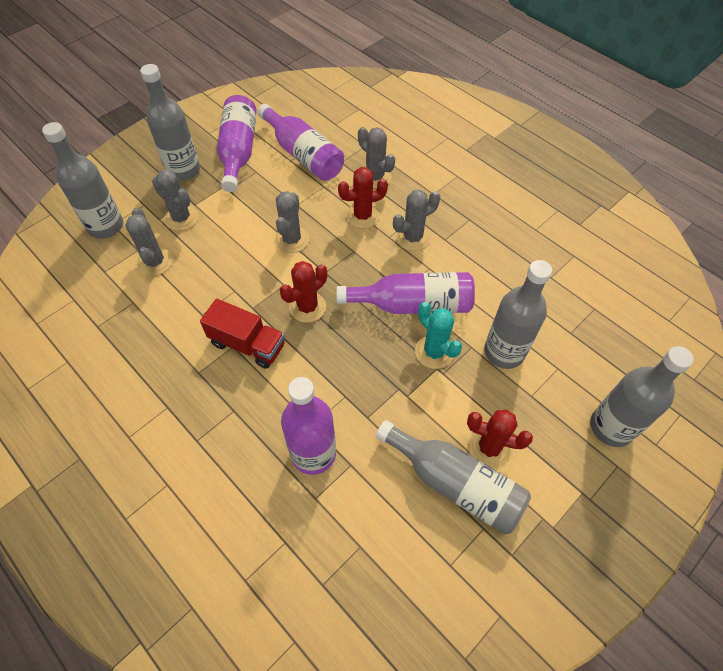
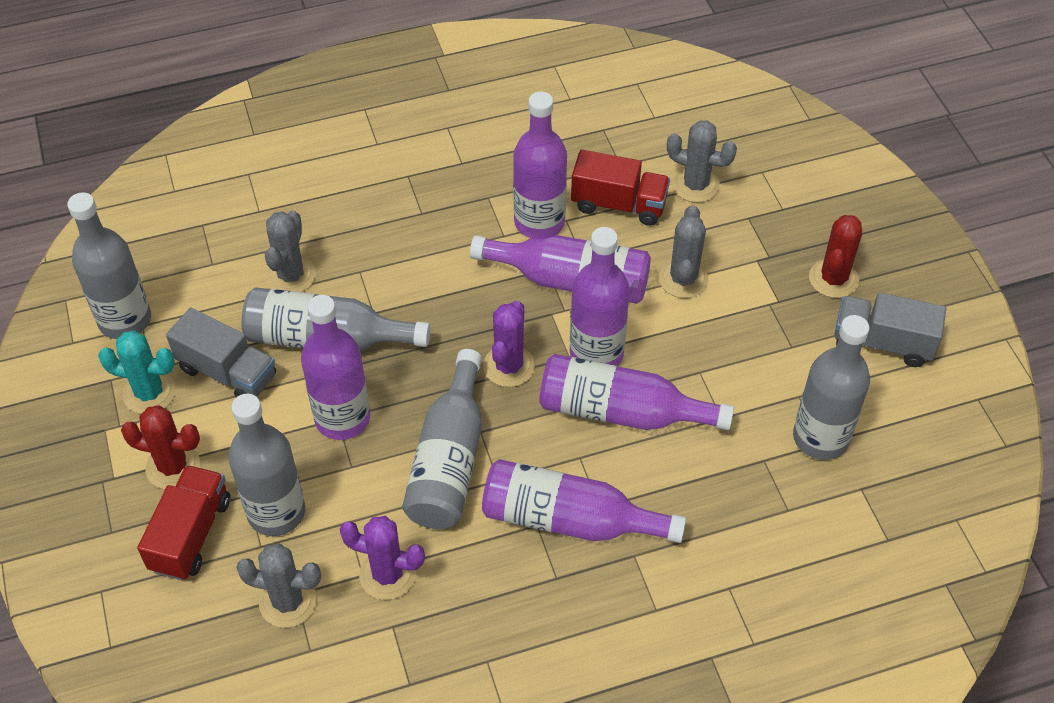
grey cactus: [125,208,173,276] [152,169,198,231] [275,191,309,253] [358,127,395,189] [393,190,440,251] = 5 -> [236,543,321,628] [265,211,316,292] [659,205,709,298] [667,120,737,203] = 4
grey truck: none = 0 -> [166,307,276,397] [834,292,946,367] = 2
purple bottle: [217,95,257,192] [257,104,344,181] [281,377,336,475] [336,272,475,314] = 4 -> [301,295,370,440] [470,234,651,304] [482,459,686,543] [513,92,567,238] [539,354,734,430] [569,227,630,366] = 6
purple cactus: none = 0 -> [340,516,425,600] [483,301,535,387] = 2
red cactus: [280,261,327,323] [338,167,388,229] [467,409,533,468] = 3 -> [121,405,200,489] [809,215,862,298] = 2
red truck: [200,299,285,369] = 1 -> [137,465,230,580] [571,150,670,226] = 2

